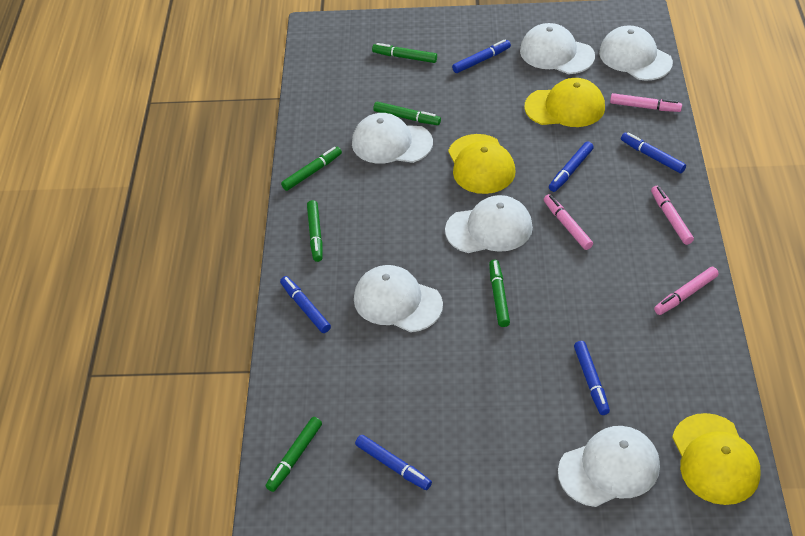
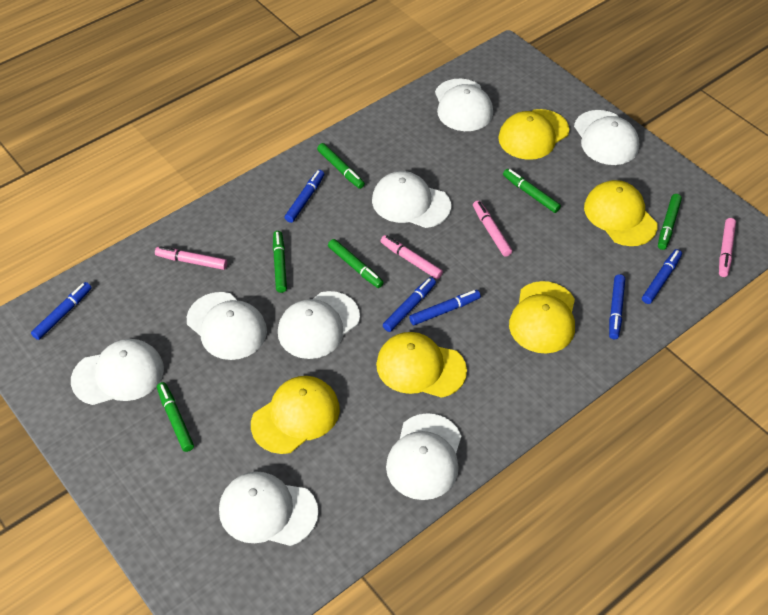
white cap: [352,113,433,164] [354,265,443,332] [445,195,533,253] [520,23,595,74] [558,426,660,507] [599,25,673,81] = 6 -> [71,339,164,405] [187,292,267,360] [219,472,318,546] [278,291,360,359] [372,171,451,228] [386,413,461,500] [435,79,493,131] [574,110,639,165] = 8
yellow cap: [448,134,516,194] [524,78,605,127] [672,413,760,505] = 3 -> [251,376,340,454] [376,332,467,398] [498,109,569,160] [509,281,575,353] [584,180,658,246] = 5

